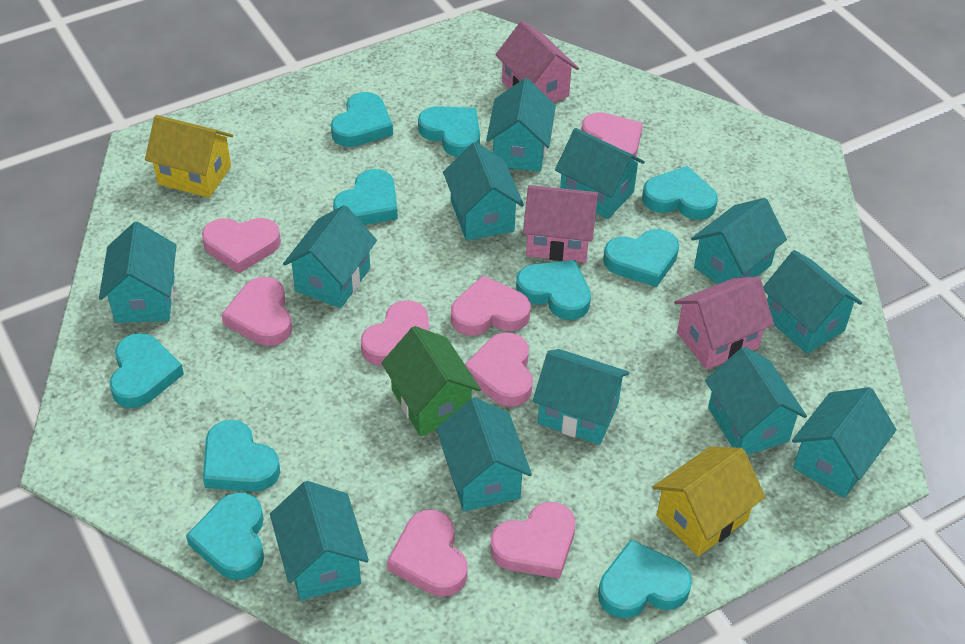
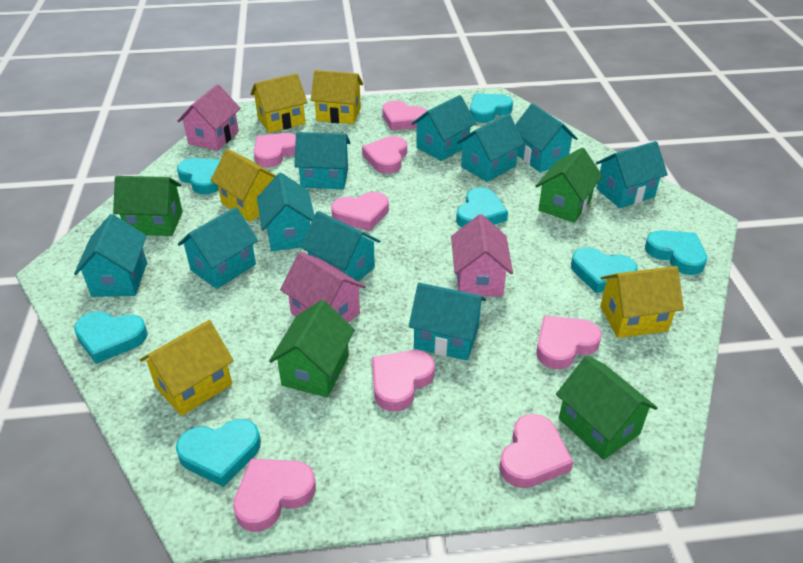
green house: [381,326,481,436] = 1 -> [113,176,183,236] [269,300,355,397] [536,148,603,223] [556,356,658,460] = 4
turquoise heart: [110,333,184,408] [186,492,264,580] [203,420,280,492] [331,92,393,147] [333,169,398,225] [418,106,480,157] [516,260,591,320] [598,540,692,618] [603,229,679,287] [642,166,718,220] = 10 -> [74,311,148,364] [176,419,261,487] [177,158,220,195] [456,187,508,228] [470,93,513,123] [571,247,638,293] [645,230,707,275] = 7
turquoise house: [99,222,177,323] [270,481,369,601] [283,205,377,308] [436,397,532,511] [443,142,524,240] [486,78,556,172] [533,349,629,445] [555,128,645,219] [691,198,787,284] [705,347,807,455] [763,250,862,354] [792,387,896,498] = 12 -> [74,214,147,297] [178,207,258,289] [257,173,315,252] [294,132,350,189] [301,211,380,282] [409,283,486,361] [411,95,476,161] [457,114,524,182] [515,103,578,172] [596,141,668,208] = 10
yellow house: [145,115,233,198] [653,447,765,556] = 2 -> [140,320,234,416] [210,149,276,222] [251,73,307,133] [311,70,363,124] [600,266,684,338] = 5

